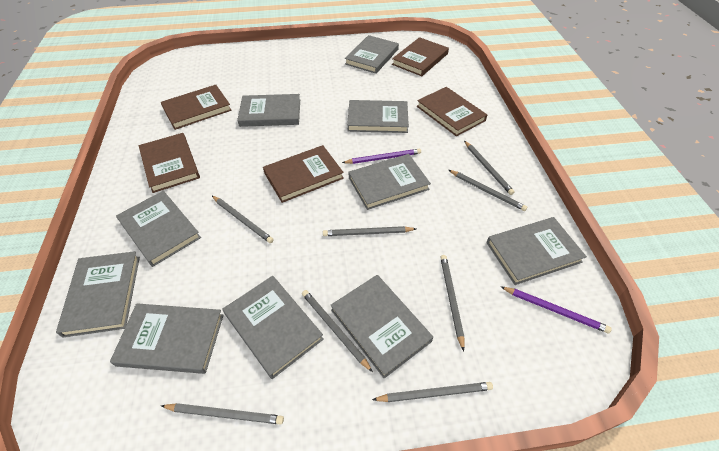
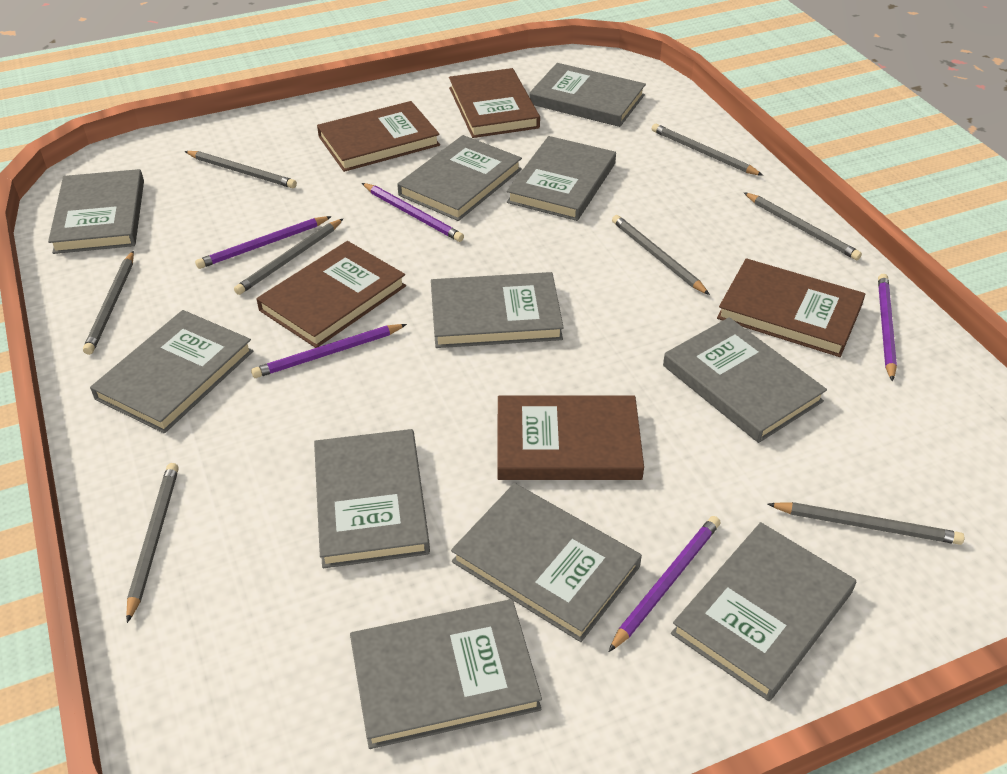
grey book: [56,251,140,337] [110,303,224,374] [116,191,201,267] [223,276,324,379] [237,94,300,127] [330,275,433,378] [345,35,399,74] [347,100,409,133] [349,154,431,210] [486,217,587,285] = 10 -> [48,169,144,254] [90,310,253,433] [314,429,430,568] [350,599,542,749] [397,135,522,221] [431,272,564,348] [451,483,642,642] [507,136,616,221] [529,63,646,127] [663,317,827,443] [671,522,856,701] = 11
purple pencil: [342,149,421,164] [500,286,612,333] = 2 -> [195,216,332,269] [251,324,407,378] [362,183,464,242] [609,516,720,652] [878,274,897,382] = 5

